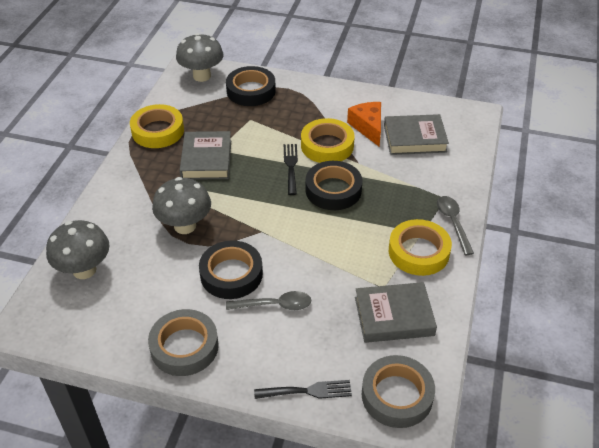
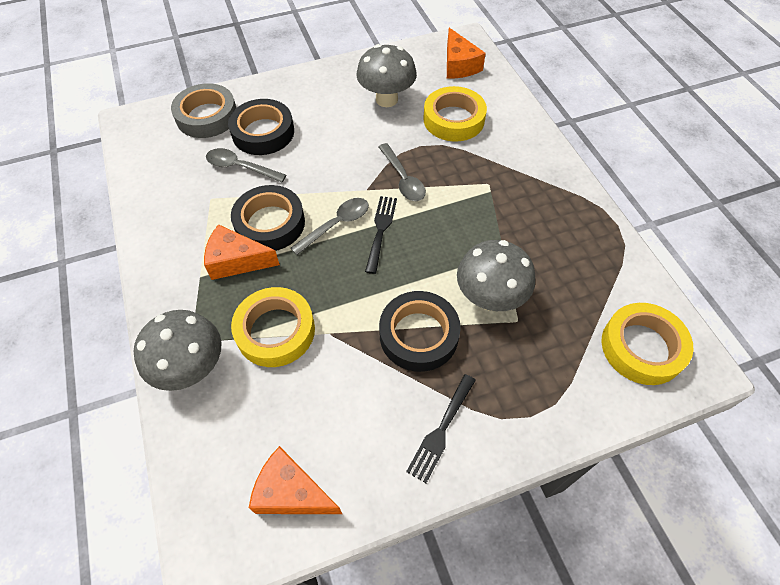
grey book: [180,131,231,180] [355,282,437,343] [384,114,449,155] = 3 -> none = 0
grey spoon: [226,291,311,310] [437,196,474,255] = 2 -> [206,148,286,183] [290,198,369,255] [379,143,426,201] = 3
grey tape: [148,309,219,376] [361,355,435,428] = 2 -> [171,83,236,138] = 1
orange cheese: [347,102,381,147] = 1 -> [204,224,280,280] [249,446,342,514] [447,28,486,79] = 3

